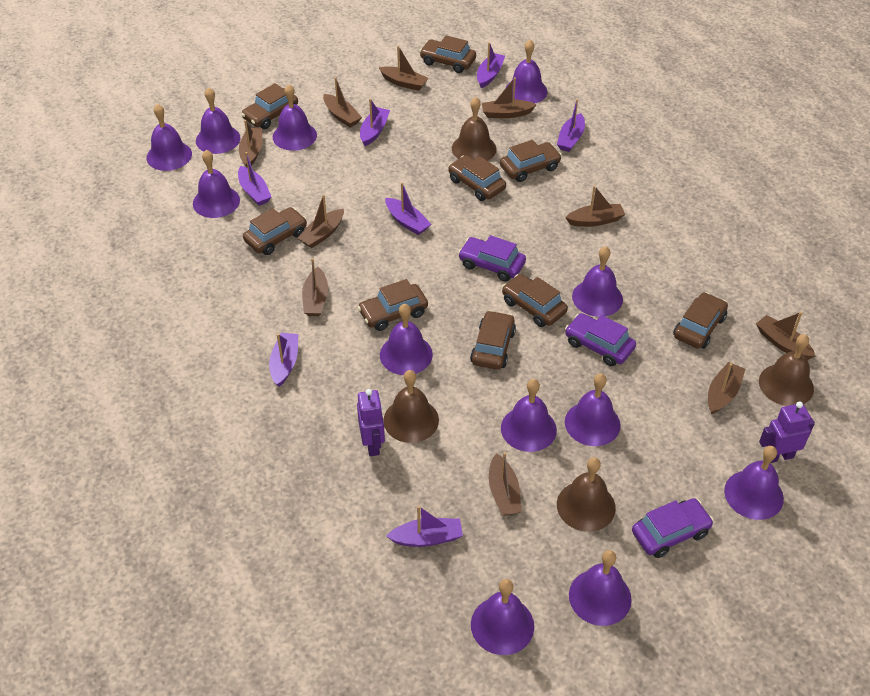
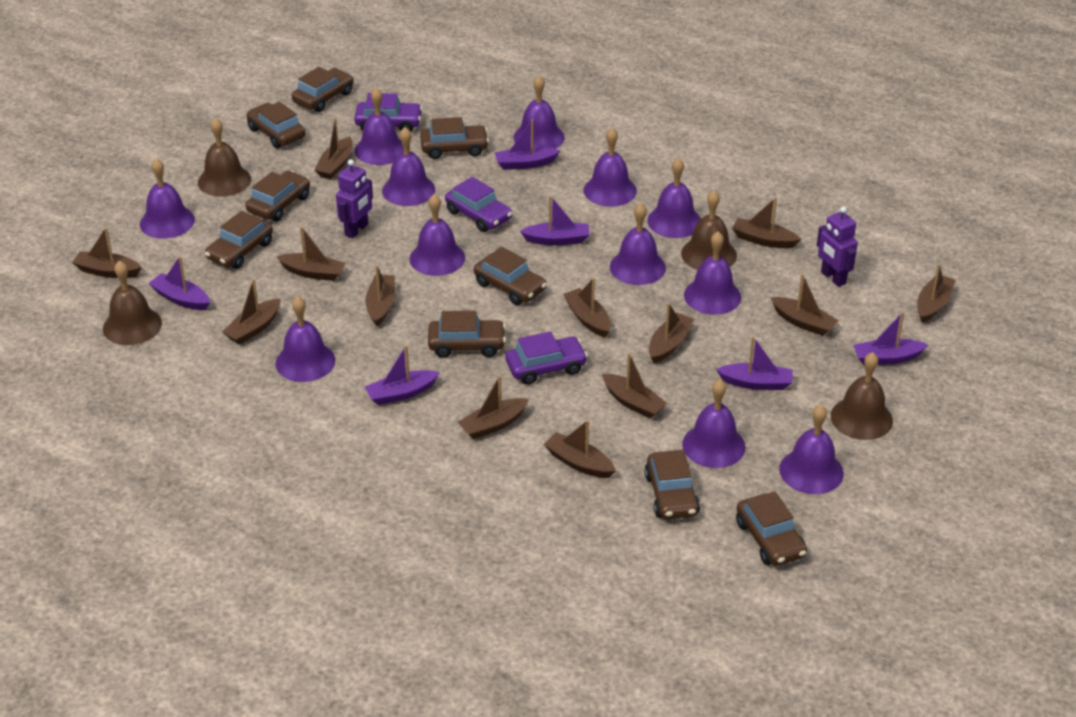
brown boat: [239,120,262,168] [297,194,344,248] [302,258,328,316] [323,77,362,127] [379,46,429,91] [482,77,537,118] [489,452,521,516] [565,185,625,227] [708,362,745,415] [756,312,815,360] = 10 -> [72,227,142,278] [222,279,281,345] [276,226,346,281] [314,118,353,179] [365,265,395,326] [458,375,529,439] [544,420,616,478] [563,278,611,337] [602,353,668,419] [649,303,694,363] [732,197,801,248] [771,274,839,336] [917,263,956,323] = 13
purple boat: [238,152,271,206] [269,333,298,387] [360,99,390,146] [385,182,431,235] [386,506,463,547] [477,42,505,88] [557,99,585,152] = 7 -> [149,256,210,310] [365,345,440,405] [495,119,561,170] [520,195,589,245] [716,336,793,390] [853,312,928,365] = 6

